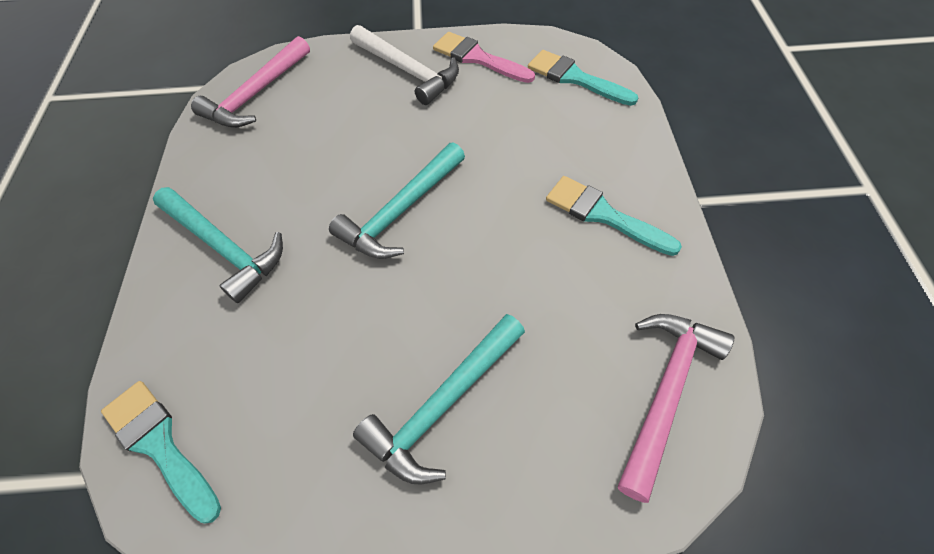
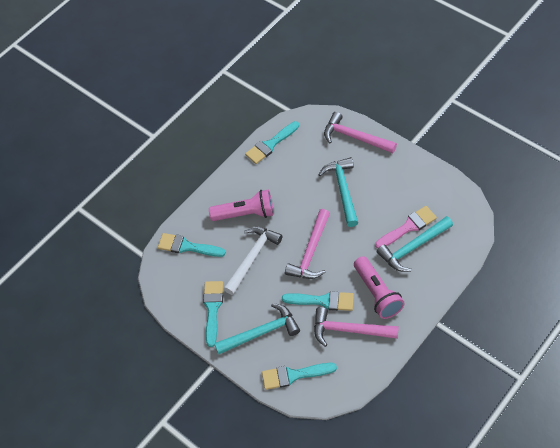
pink flashlight: none = 0 -> [209,190,274,221] [354,256,405,319] = 2
pink hammer: [191,36,310,128] [618,314,734,503] = 2 -> [285,209,330,279] [314,307,399,347] [324,112,397,153] = 3
turquoise brush: [101,381,221,524] [528,50,638,106] [546,176,682,256] = 3 -> [158,233,226,257] [203,281,223,347] [245,121,299,164] [262,363,337,390] [282,291,354,311] = 5

